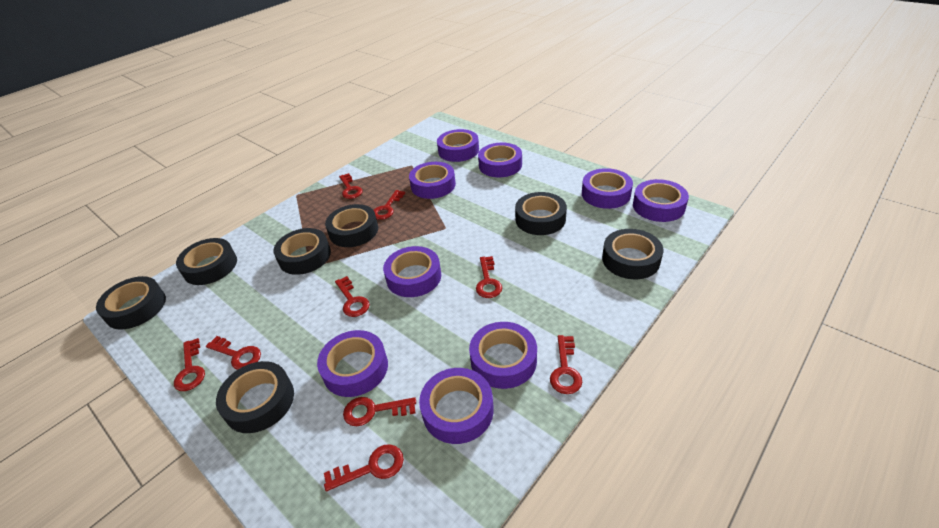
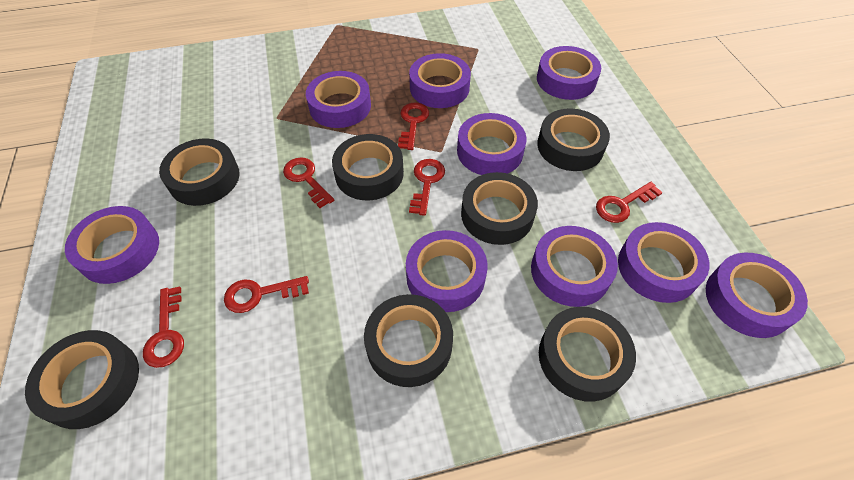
red key: [174,338,205,391] [206,336,261,370] [324,444,404,491] [335,276,370,317] [339,173,363,199] [343,397,416,426] [374,190,405,220] [476,256,502,298] [550,335,582,394] = 9 -> [143,287,184,368] [224,276,309,313] [283,157,334,208] [398,102,429,150] [409,159,445,216] [596,182,663,223] = 6

